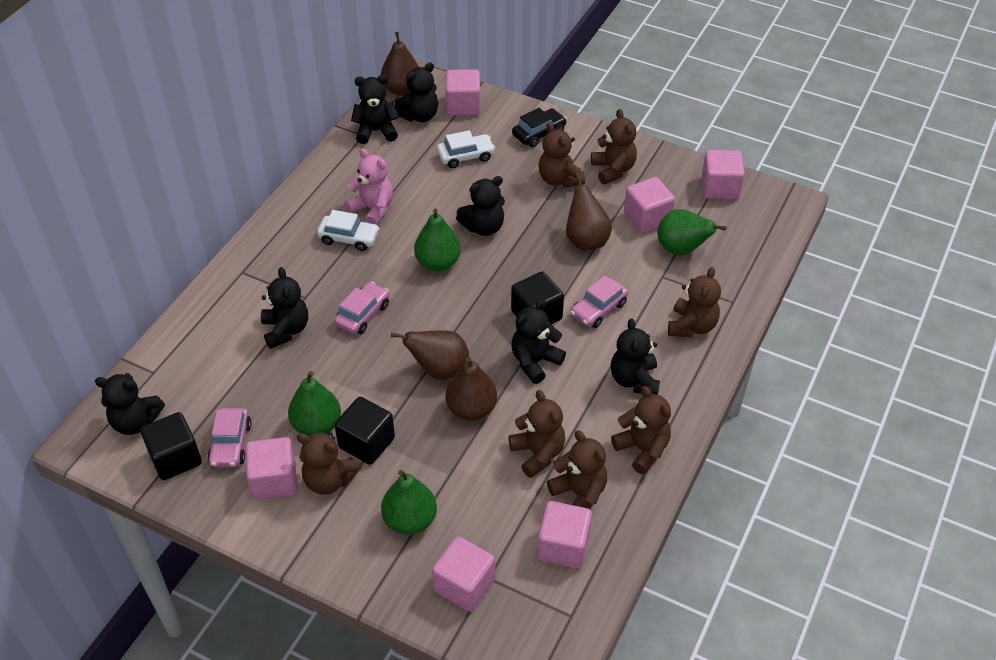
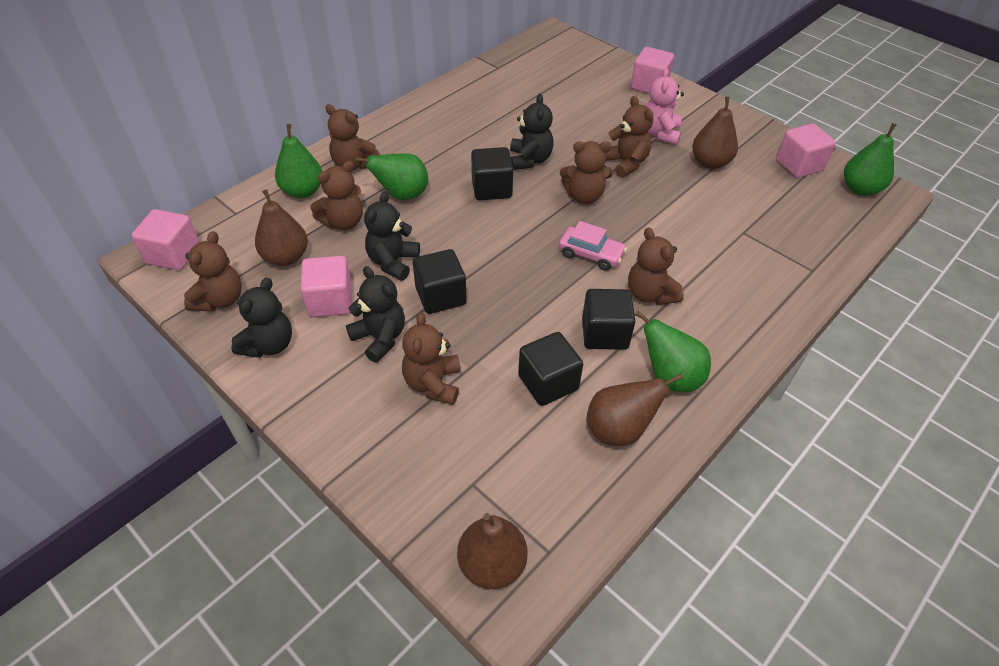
black car: [512,108,567,147] = 1 -> none = 0
black cube: [140,412,202,480] [334,397,395,465] [511,271,564,324] = 3 -> [413,249,467,314] [471,147,513,200] [518,332,583,406] [582,289,635,350] = 4
black teddy bear: [95,373,165,435] [261,267,308,349] [351,75,399,144] [395,62,438,122] [456,176,505,236] [512,299,566,384] [611,318,660,395] = 7 -> [231,278,292,358] [346,266,405,363] [364,191,420,281] [510,94,554,170] = 4
pink car: [208,408,252,467] [334,282,389,334] [570,275,628,328] = 3 -> [559,221,627,271] = 1
pink cube: [246,437,297,500] [432,536,495,612] [445,69,480,116] [537,501,592,569] [624,177,675,233] [702,150,744,199] = 6 -> [132,209,199,270] [300,256,352,317] [631,47,674,94] [776,123,836,178] = 4
white car: [317,210,380,251] [437,130,495,168] = 2 -> none = 0

